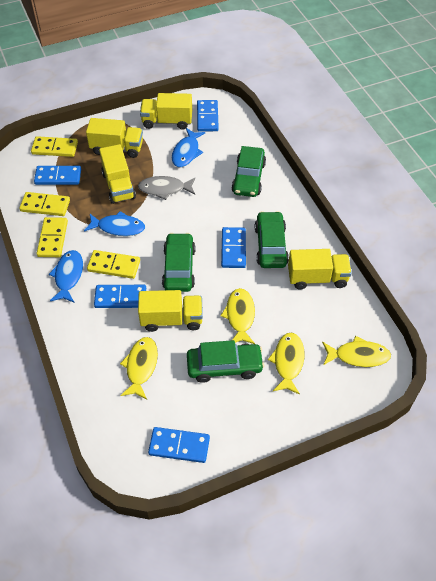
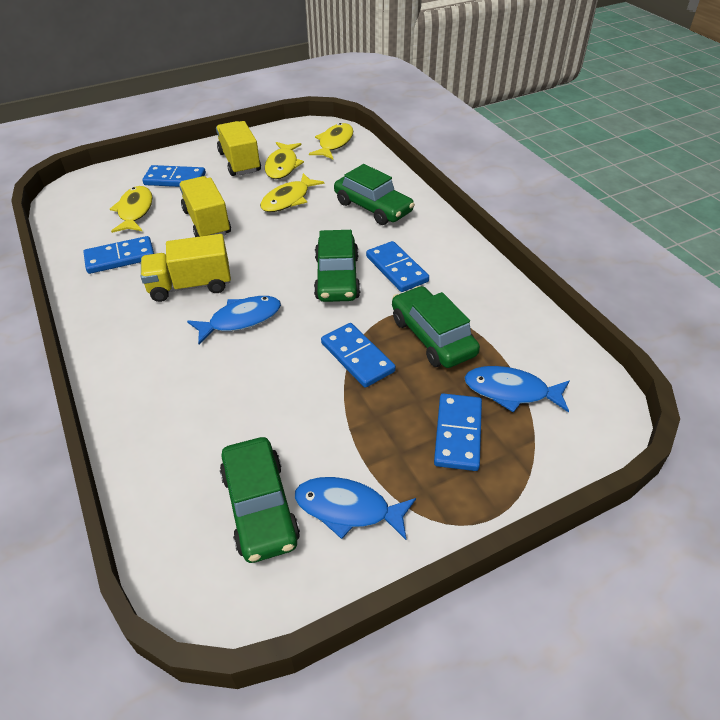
grey fish: [138,176,195,200] = 1 -> none = 0
yellow domino: [19,192,70,216] [31,136,78,157] [37,217,68,257] [87,250,140,279] = 4 -> none = 0
yellow truck: [86,118,143,158] [99,144,136,204] [138,290,203,332] [140,93,192,130] [288,249,352,290] = 5 -> [141,234,231,302] [179,176,231,237] [216,121,261,176] = 3

